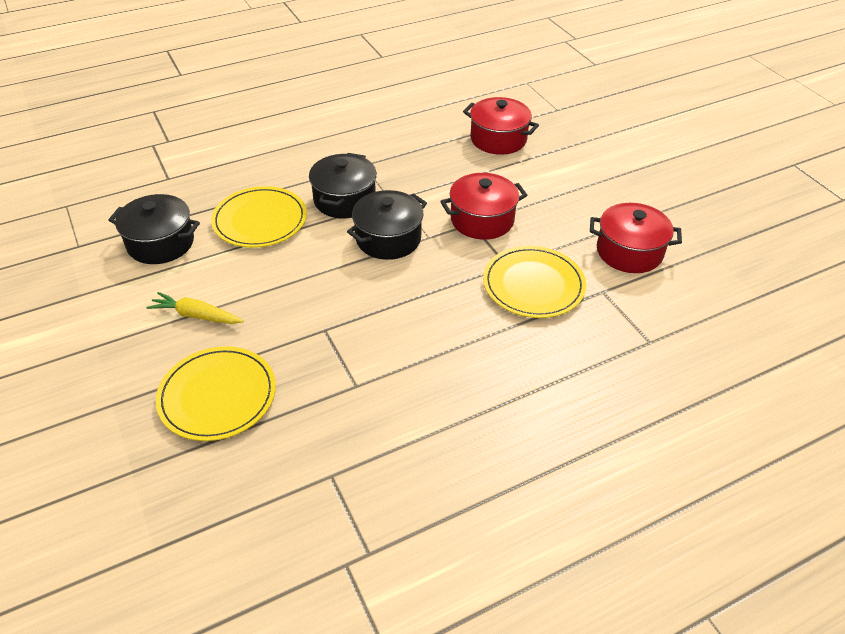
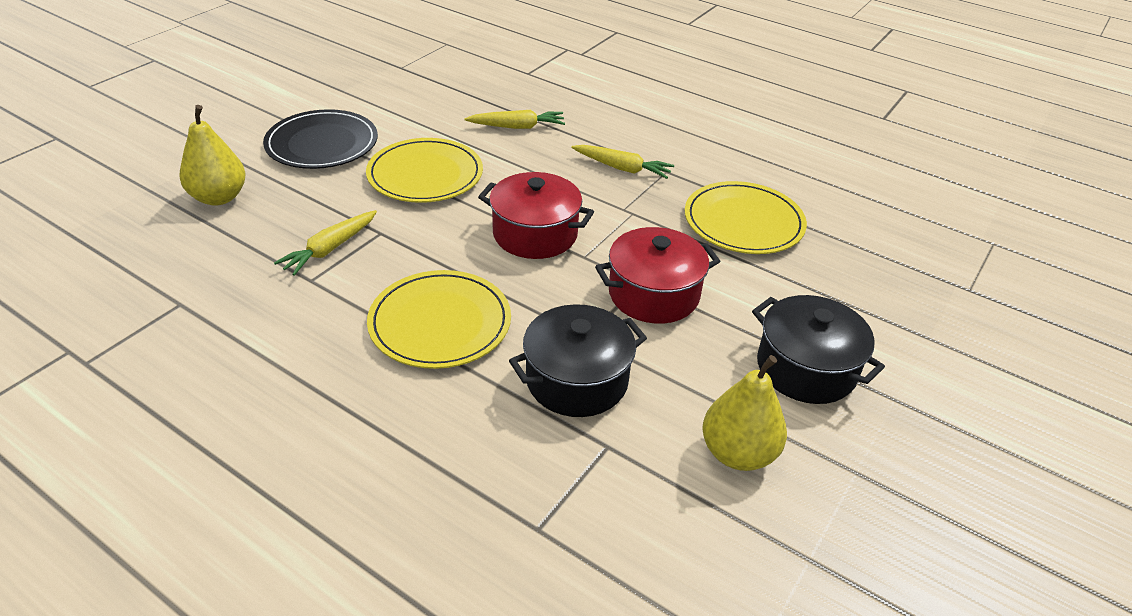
black plate: none = 0 -> [263,109,378,169] = 1
black pot: [108,194,200,264] [309,153,377,218] [347,190,427,260] = 3 -> [509,304,647,417] [752,295,885,404] = 2
red pot: [440,173,527,240] [463,97,539,155] [590,203,682,273] = 3 -> [478,172,594,259] [595,227,720,324] = 2
yellow carrot: [146,292,244,324] = 1 -> [274,210,377,276] [464,110,565,129] [571,145,674,179] = 3
yellow pear: none = 0 -> [179,105,246,206] [702,355,787,471] = 2

